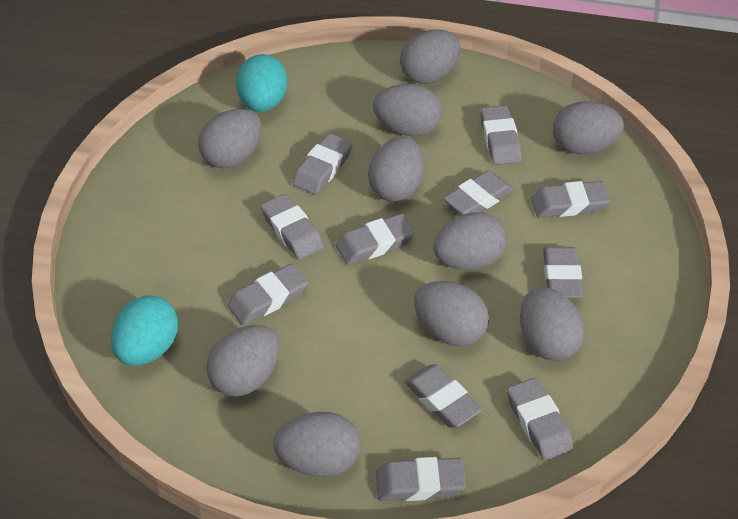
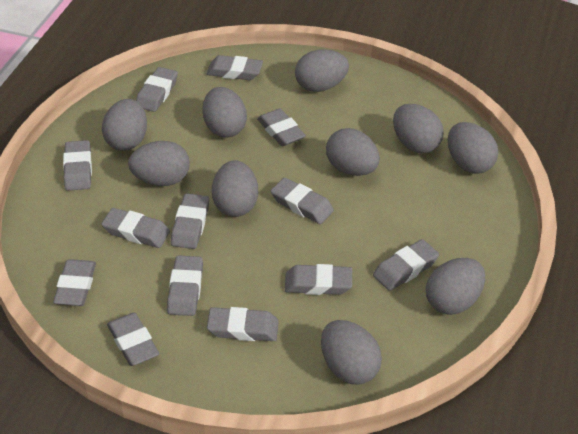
grey eraser: [227,264,308,325] [261,194,324,260] [292,133,352,195] [335,214,415,265] [376,457,466,501] [404,364,482,428] [443,170,514,215] [480,105,522,165] [507,378,574,461] [531,181,610,218] [543,247,583,299] = 11 -> [53,259,96,306] [63,140,92,191] [101,208,170,248] [107,313,159,366] [136,67,178,112] [167,255,203,316] [171,193,209,249] [206,55,263,80] [207,307,279,341] [257,109,306,146] [271,178,334,224] [285,264,352,295] [373,239,439,291] = 13
turquoise egg: [111,295,178,366] [236,54,287,112] = 2 -> none = 0

